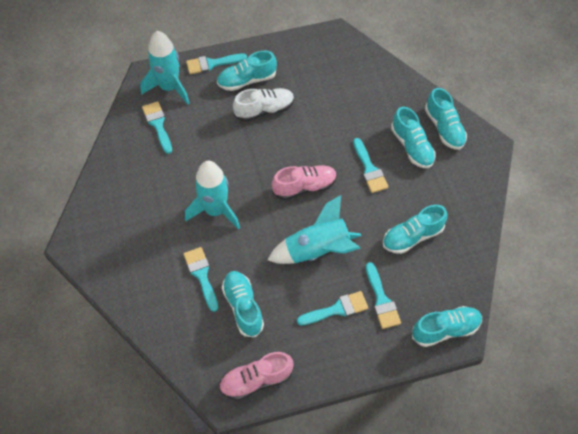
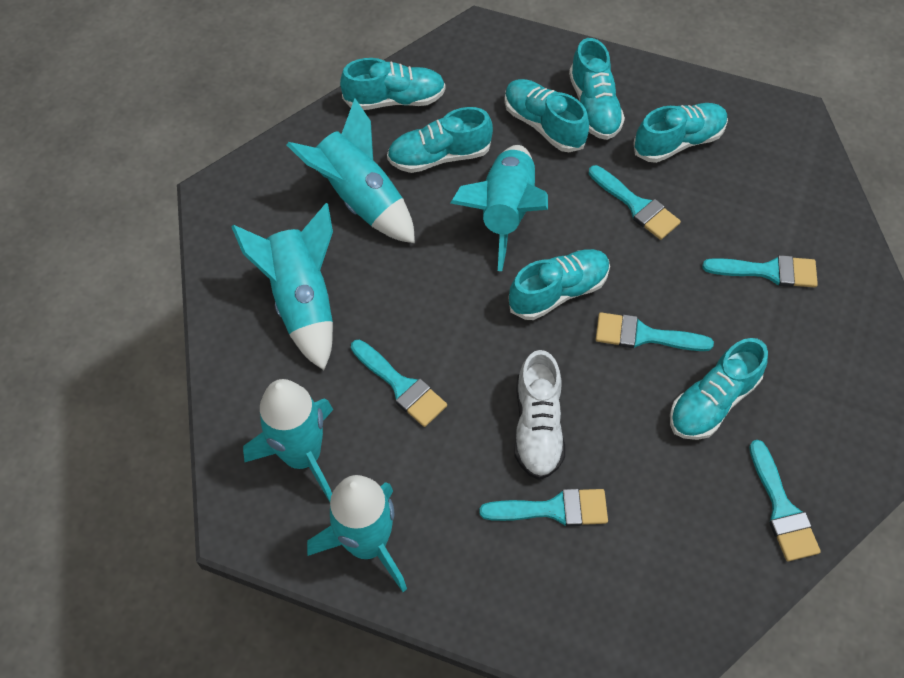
pink shoe: [219,352,294,400] [272,165,337,200] = 2 -> none = 0
turquoise rocket: [140,31,189,104] [185,161,240,230] [268,195,361,264] = 3 -> [231,203,333,370] [243,379,333,502] [286,98,415,243] [307,475,407,592] [451,145,548,271] = 5
turquoise shoe: [217,51,277,91] [222,271,264,337] [383,205,447,254] [391,107,436,168] [412,306,482,347] [425,88,467,150] = 6 -> [340,58,446,110] [387,107,493,173] [504,79,589,152] [509,249,610,320] [569,38,625,140] [633,103,728,163] [670,338,768,440] = 7

